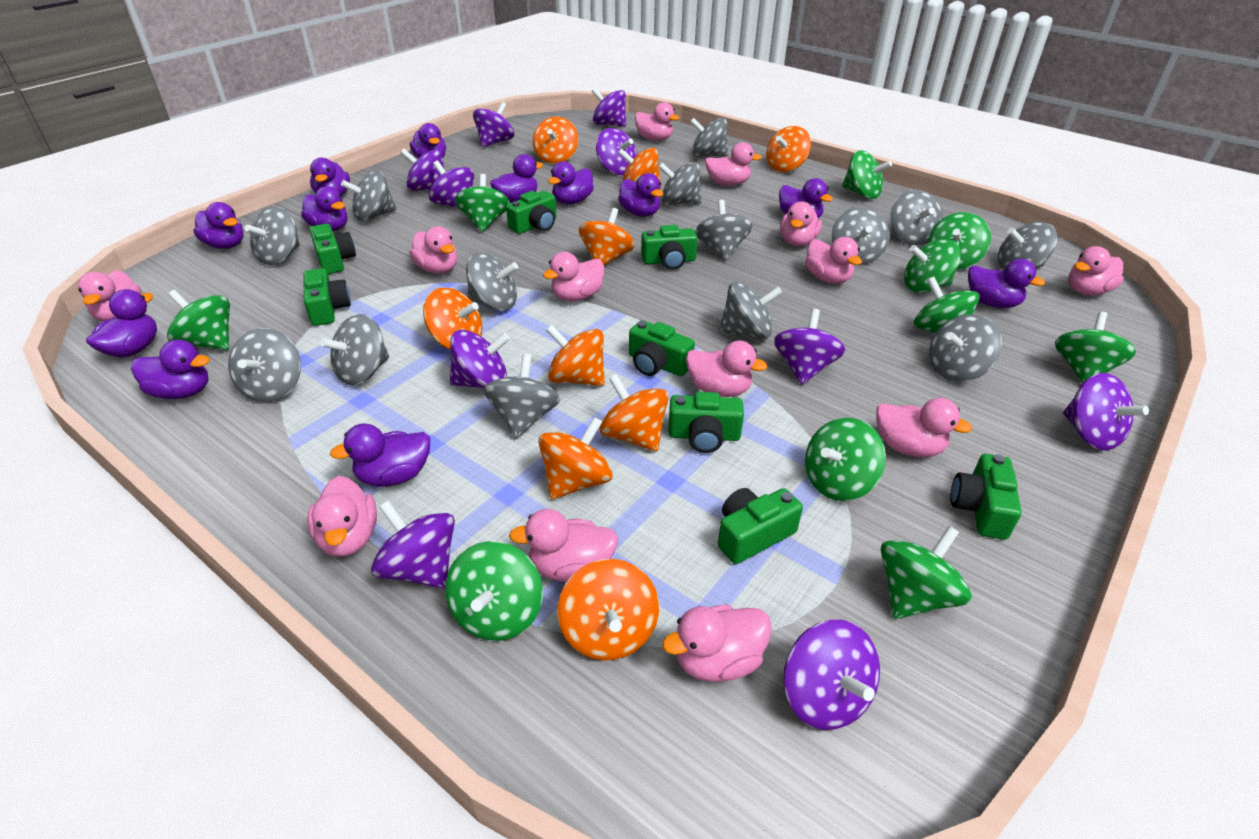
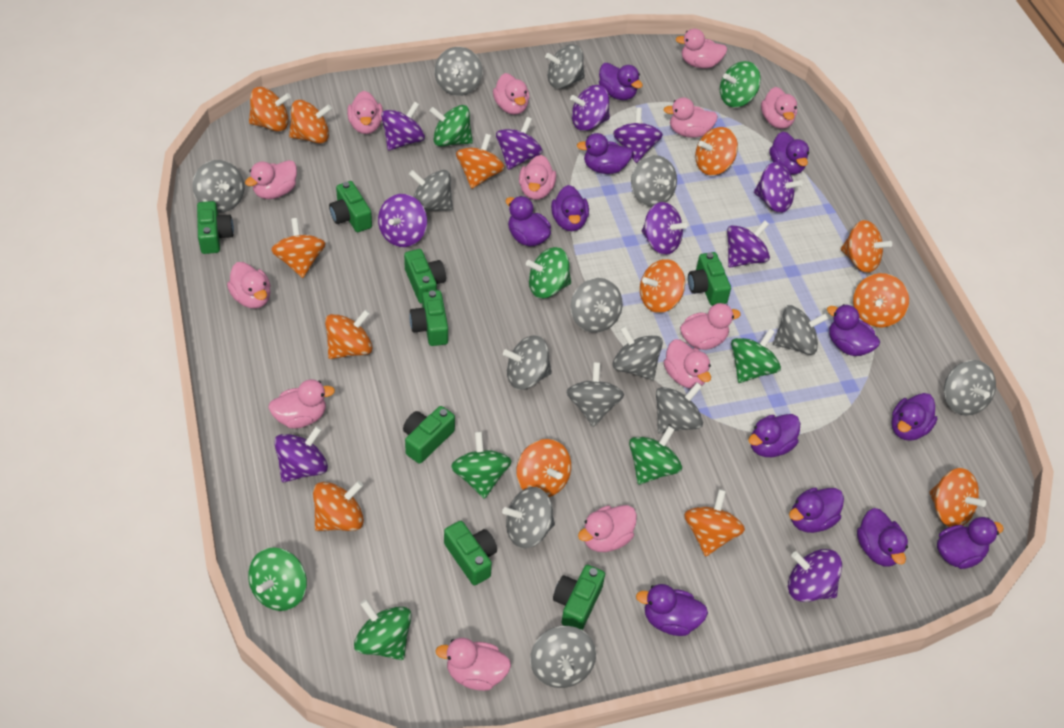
green spinning top: [167,290,230,350] [445,541,543,641] [455,174,510,232] [805,418,886,501] [842,151,892,199] [881,526,972,619] [904,239,961,293] [914,277,979,333] [928,212,991,269] [1055,312,1136,383] = 10 -> [248,548,307,611] [354,599,412,660] [430,105,473,147] [451,431,512,499] [526,247,571,298] [629,426,682,485] [720,61,761,107] [731,328,781,383] = 8
orange spinning top: [423,288,482,350] [533,117,578,164] [538,417,612,499] [546,325,605,386] [558,559,659,661] [579,208,635,265] [600,374,669,452] [618,148,661,188] [766,126,811,172] = 9 -> [249,87,291,132] [271,218,326,278] [289,100,332,144] [313,481,364,531] [325,309,372,359] [456,134,505,189] [517,439,571,497] [640,259,685,313] [684,489,745,556] [695,127,738,175] [841,220,892,273] [853,273,909,328] [929,468,986,527] = 13

